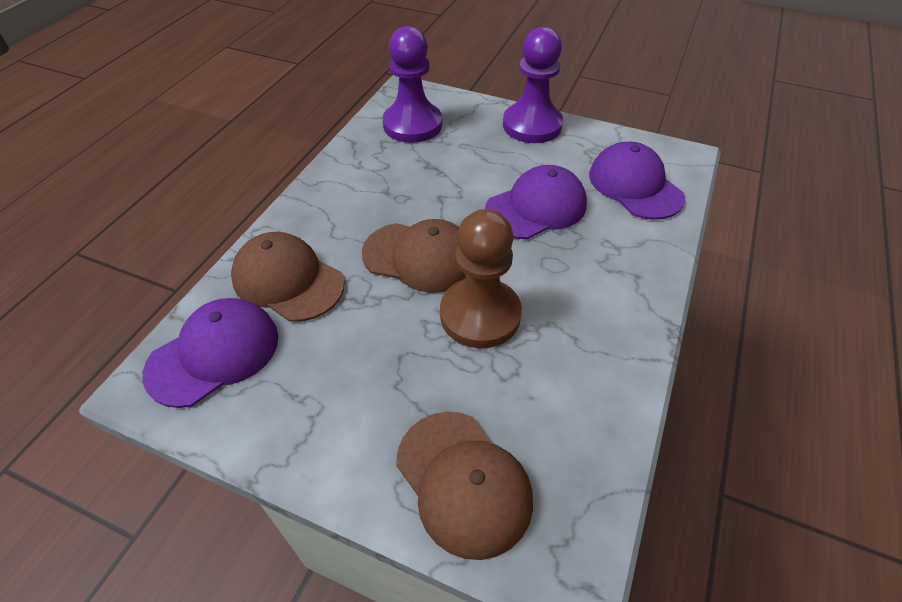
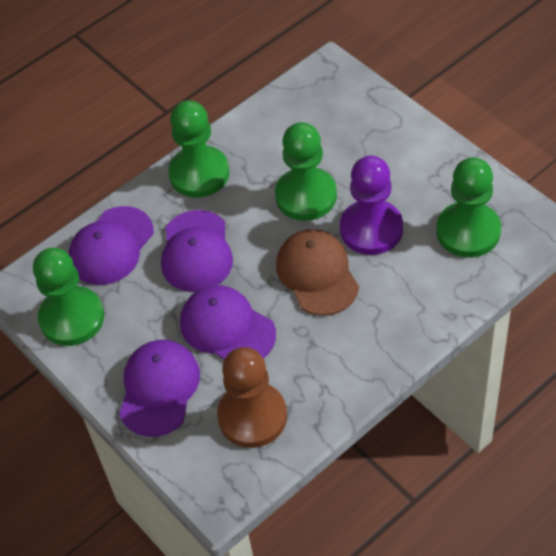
brown cap: [231,232,344,322] [362,219,466,293] [396,412,533,560] = 3 -> [276,229,359,316] = 1
green pawn: none = 0 -> [33,248,104,346] [168,100,229,198] [275,122,337,221] [436,157,501,258] = 4
purple cap: [142,298,278,408] [485,165,587,239] [589,142,685,220] = 3 -> [68,206,154,285] [119,340,200,437] [161,210,233,292] [180,285,276,360] = 4
purple pawn: [383,26,442,143] [503,27,563,143] = 2 -> [340,156,403,255] = 1

